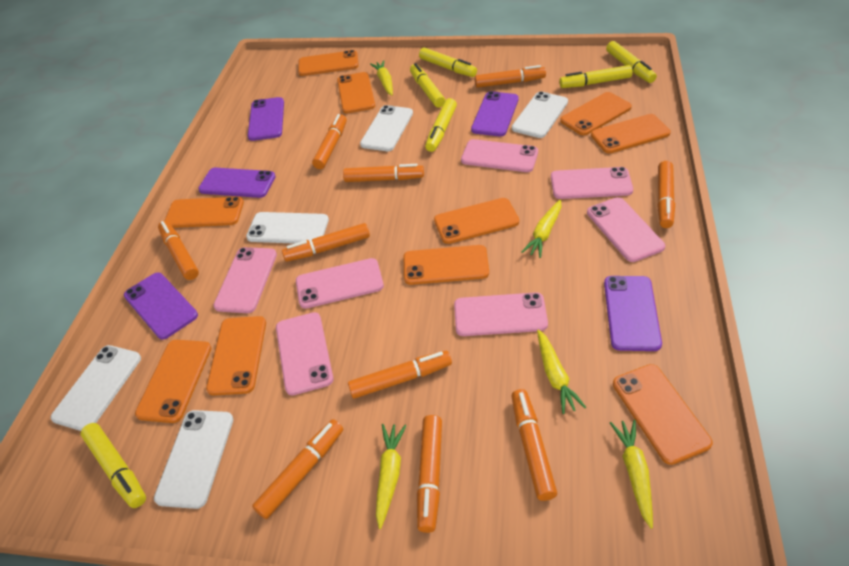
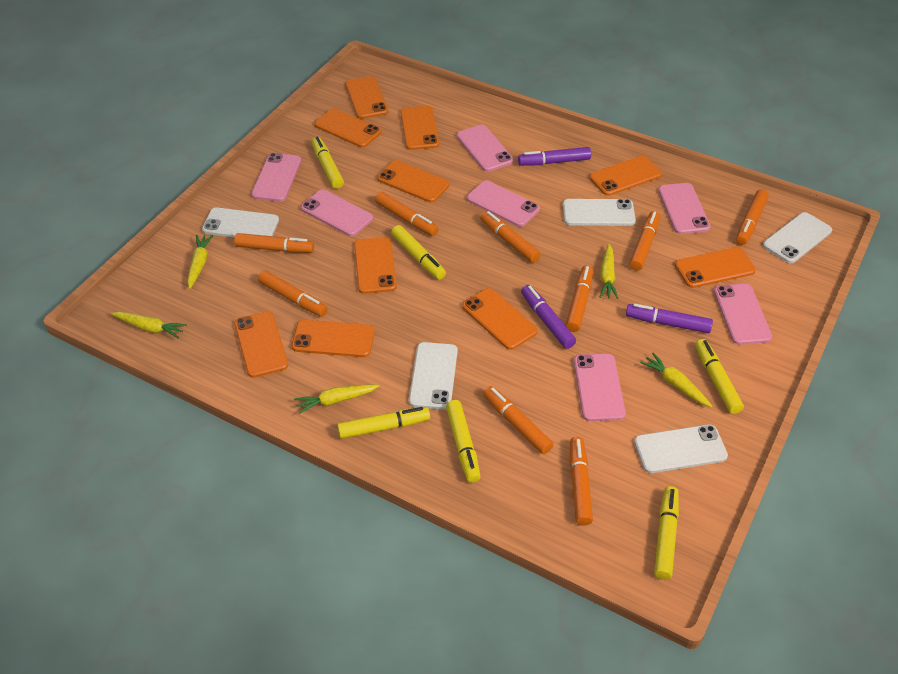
orange marker: [158,221,199,280] [252,419,343,519] [282,223,370,262] [312,114,347,169] [343,164,424,182] [348,351,452,399] [417,415,442,533] [475,65,546,88] [511,389,557,501] [657,161,675,228] = 10 -> [234,233,314,253] [258,270,327,317] [375,192,439,236] [480,211,541,263] [483,386,554,454] [566,265,593,332] [570,437,593,526] [629,211,660,271] [736,189,769,245] = 9
purple marker: none = 0 -> [518,147,591,166] [521,285,576,349] [626,303,713,333] = 3
purple phone: [124,273,198,340] [198,168,276,198] [248,97,284,141] [471,91,519,137] [604,276,662,351] = 5 -> none = 0

